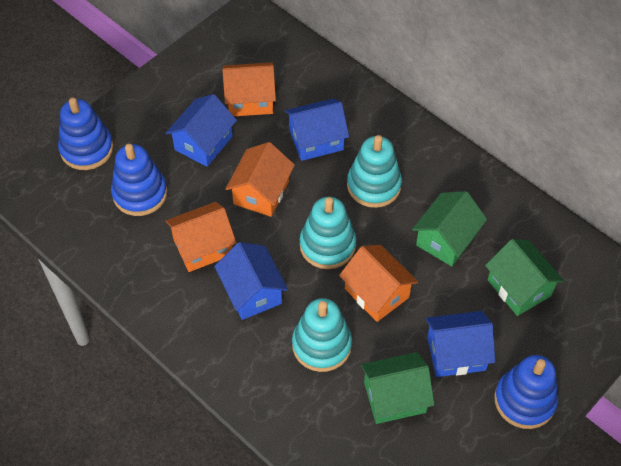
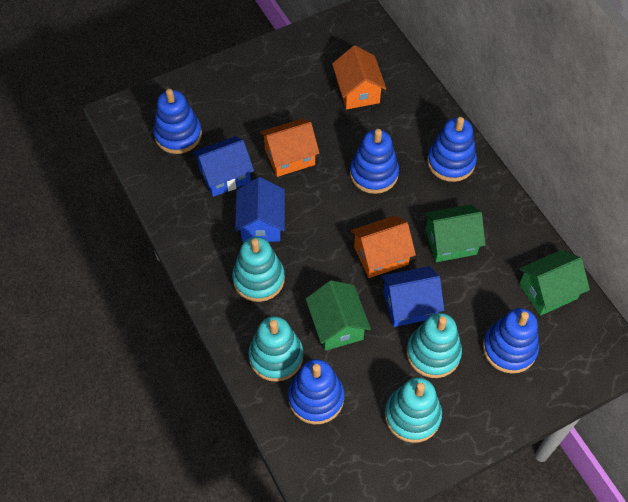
blue house: [166,94,237,167] [214,242,288,320] [285,99,349,161] [426,311,495,377] = 4 -> [192,136,254,197] [235,177,285,242] [381,266,444,327] = 3
blue stacking toy: [58,98,113,170] [111,144,167,216] [494,355,558,429] = 3 -> [153,89,202,154] [288,359,344,425] [350,129,399,194] [427,117,477,182] [483,308,539,374] = 5
orange house: [166,202,236,272] [222,62,276,116] [226,142,295,217] [339,245,418,322] = 4 -> [260,119,319,177] [332,46,386,109] [351,215,416,278] = 3
turquoise stacking toy: [292,298,352,372] [300,197,356,269] [347,135,402,208] = 3 -> [232,237,285,302] [248,316,303,382] [385,377,442,443] [407,313,462,378] = 4

